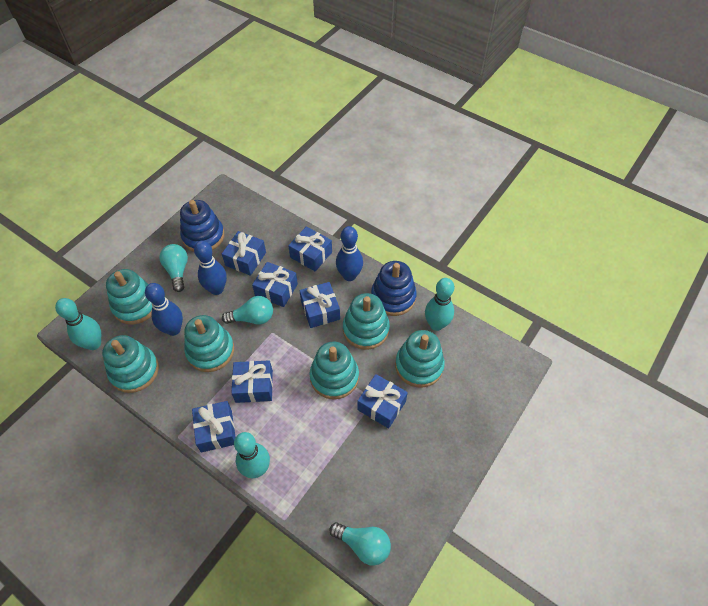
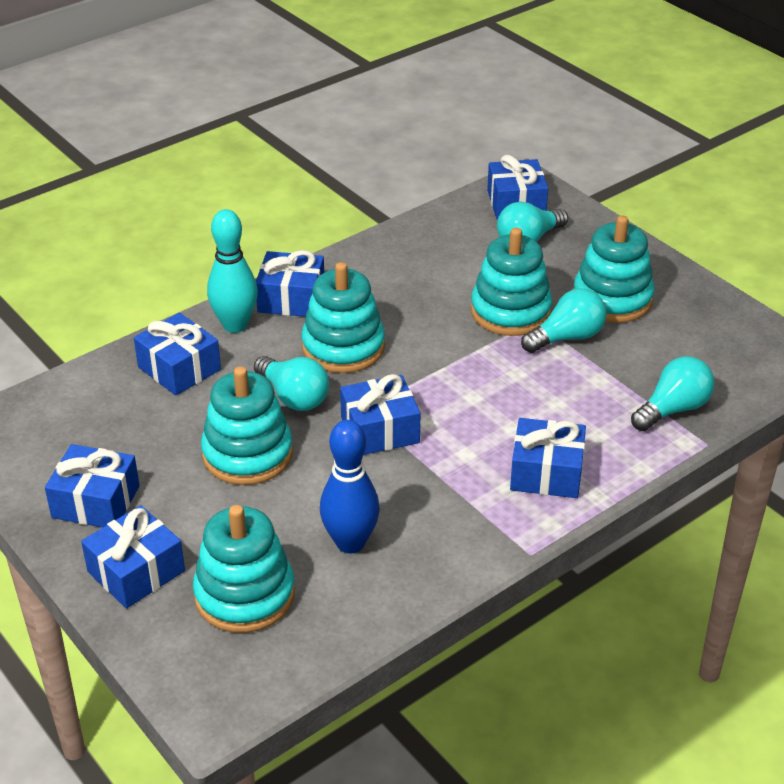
blue bowling pin: [145,283,183,336] [194,241,227,295] [336,226,363,281] = 3 -> [320,420,380,554] = 1
blue stacking toy: [180,200,224,252] [371,261,417,316] = 2 -> none = 0
turquoise bowling pin: [55,298,101,350] [234,432,270,478] [425,278,454,331] = 3 -> [207,209,258,333] = 1
turquoise light bulb: [159,244,188,292] [222,296,273,325] [329,522,391,566] = 3 -> [254,356,329,411] [497,201,568,242] [521,288,607,353] [631,356,715,431] = 4
turquoise stacking toy: [102,335,159,393] [106,269,152,325] [184,315,234,372] [309,342,359,399] [343,293,390,350] [395,330,445,388] = 6 -> [193,505,295,633] [201,366,293,485] [301,262,385,373] [471,228,552,336] [574,215,655,323] = 5

